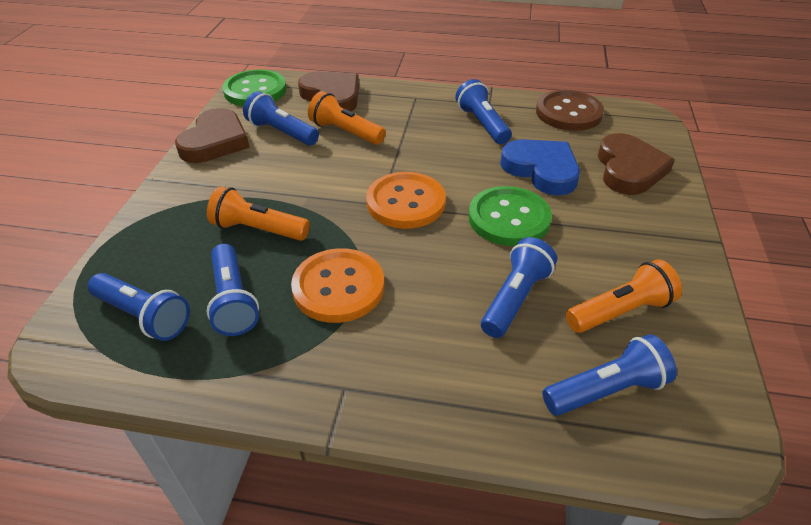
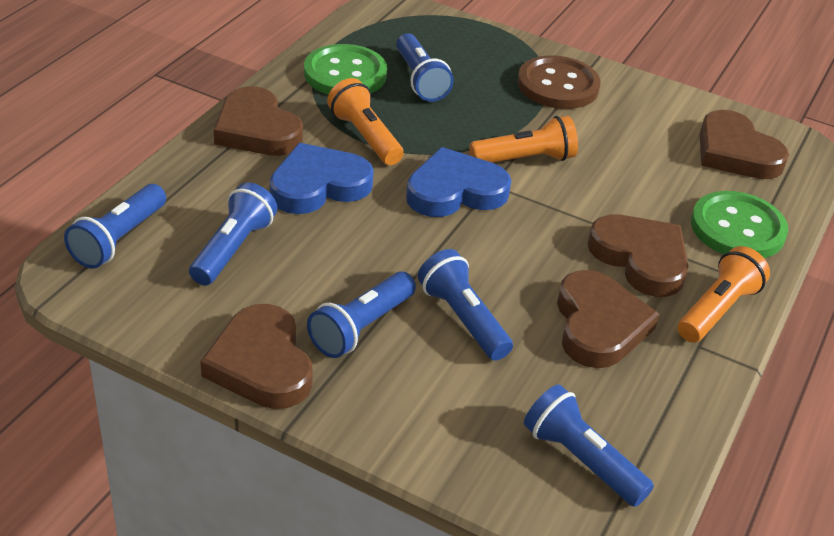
blue heart: [500,139,580,195] = 1 -> [269,143,374,214] [406,147,511,217] = 2
brown heart: [175,108,250,163] [298,71,359,111] [598,133,675,195] = 3 -> [200,304,313,409] [214,86,303,156] [557,270,660,368] [587,214,688,297] [700,110,789,179] = 5
orange button: [291,248,384,323] [366,172,446,229] = 2 -> none = 0

